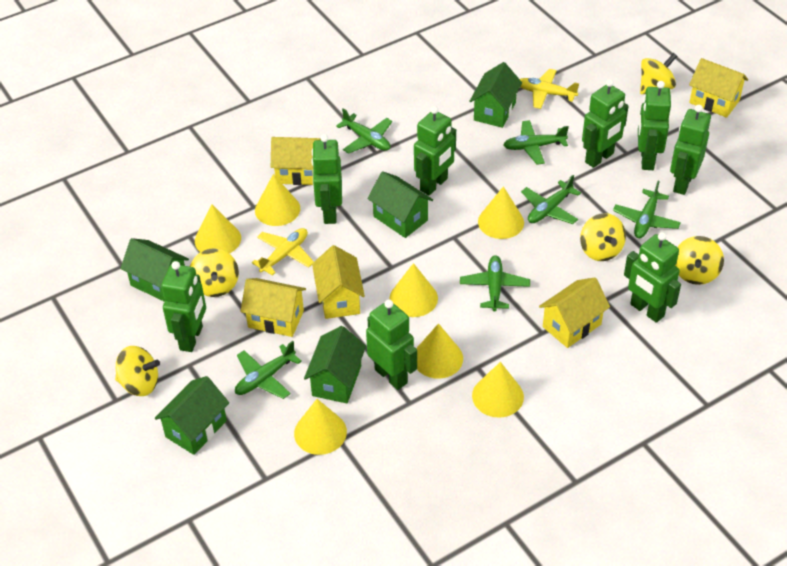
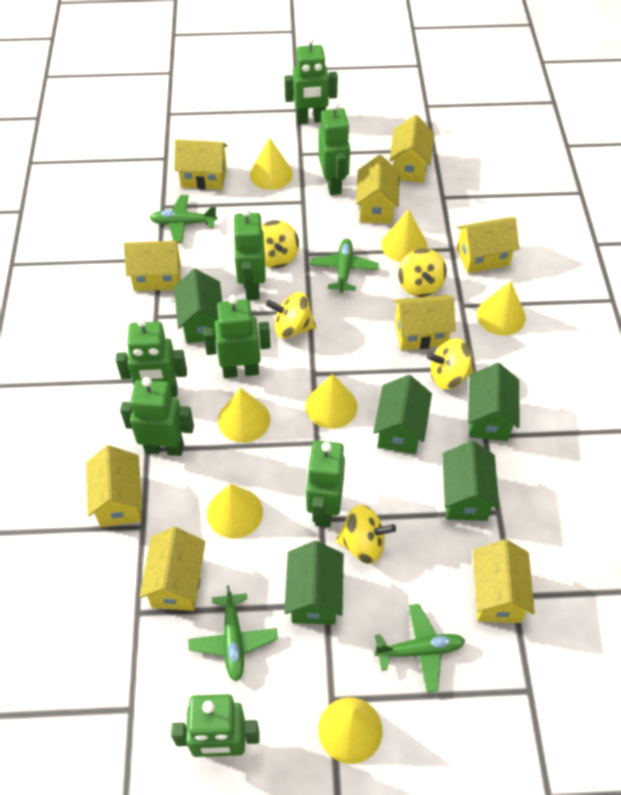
green plane: [235,341,302,399] [336,108,392,154] [460,255,530,311] [503,120,569,165] [521,175,581,224] [613,181,681,238] = 6 -> [149,195,217,243] [188,585,278,682] [310,239,379,293] [374,604,465,693] = 4
yellow house: [241,278,306,337] [271,137,321,185] [312,245,365,319] [539,278,610,348] [689,58,748,118] = 5 -> [86,445,142,527] [124,241,181,291] [139,527,205,611] [174,139,228,190] [356,155,400,224] [389,115,434,183] [393,295,456,350] [456,217,519,273] [473,539,535,623] = 9
yellow plane: [252,228,314,276] [520,69,579,109] = 2 -> none = 0

